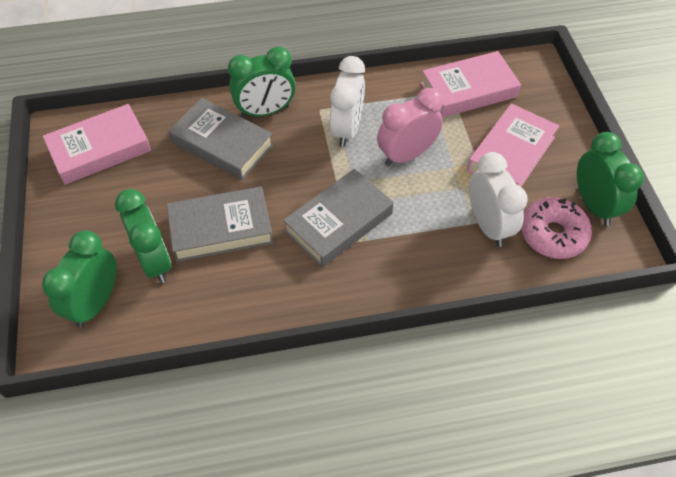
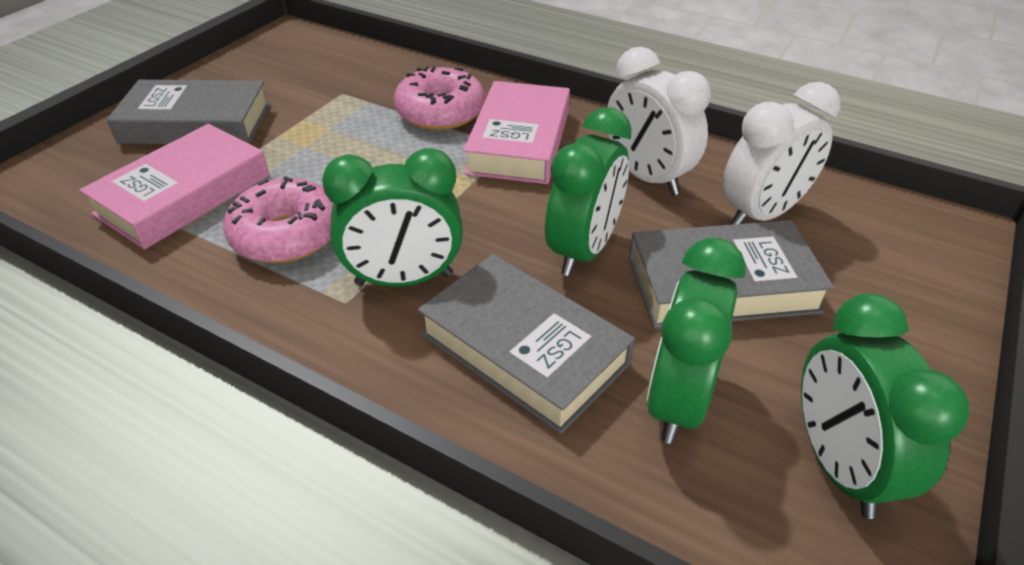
pink book: [43,104,151,185] [421,51,521,118] [467,103,559,187] = 3 -> [79,124,269,250] [463,81,570,184] = 2
pink clock: [377,88,443,166] = 1 -> none = 0
pink donut: [521,197,592,259] = 1 -> [223,176,333,263] [394,66,485,130] = 2

